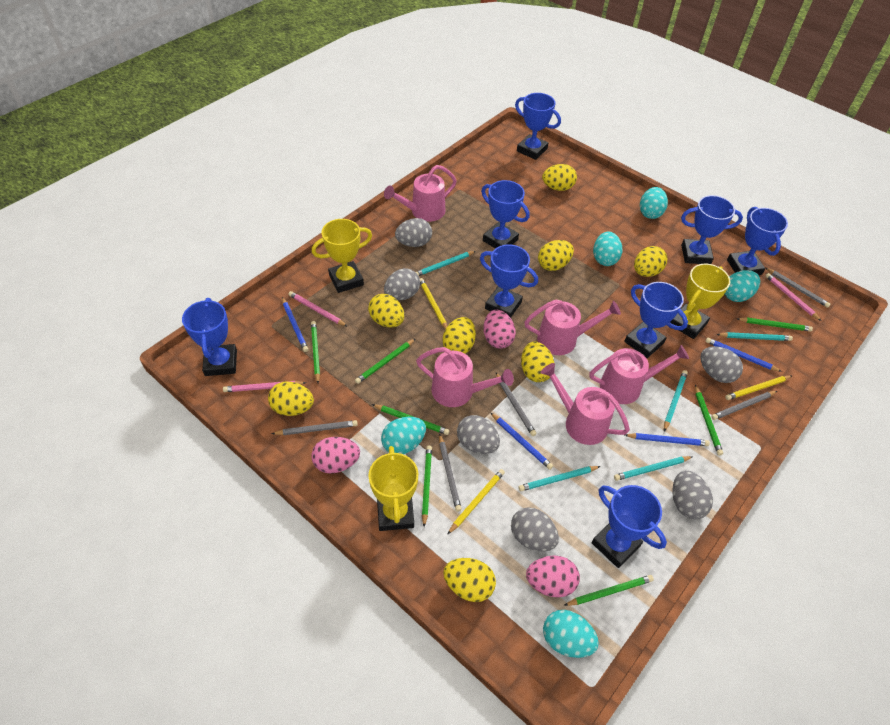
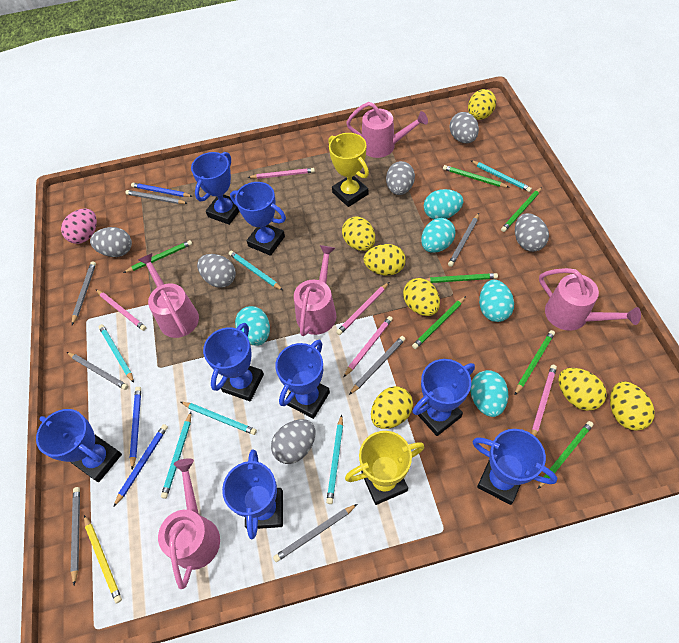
blue pencil: [282,297,309,352] [490,412,553,470] [625,433,710,446] [705,338,782,372] = 4 -> [114,424,168,506] [130,387,141,469] [131,183,192,197] = 3
grey pencil: [272,420,358,435] [439,433,462,512] [496,373,536,436] [711,391,777,420] [766,268,831,308] = 5 -> [67,352,128,390] [71,487,80,585] [72,261,96,325] [125,190,187,204] [273,504,357,562] [349,336,405,395] [448,213,479,267] = 7
pink egg: [311,437,360,474] [483,310,516,349] [526,556,580,598] = 3 -> [61,209,97,244] = 1
pink pencil: [223,381,306,392] [288,291,348,327] [765,273,821,321] = 3 -> [96,290,146,331] [248,168,315,179] [336,282,389,335] [344,316,393,377] [531,365,557,437] = 5
turquoise pencil: [416,251,475,276] [519,466,601,491] [614,456,692,481] [664,370,688,432] [716,332,793,341] = 5 -> [99,324,134,383] [161,412,191,499] [181,402,257,435] [229,251,283,290] [326,414,343,504] [470,160,532,192] = 6
yellow egg: [268,381,314,416] [368,294,404,327] [443,317,476,354] [443,558,496,602] [521,342,554,382] [538,240,574,271] [542,164,577,191] [634,246,667,277] = 8 -> [342,216,375,251] [363,244,406,276] [371,386,413,429] [403,278,440,316] [468,89,496,120] [558,368,607,411] [610,381,655,431] = 7
yellow pencil: [420,278,447,329] [447,469,505,535] [725,376,792,400] = 3 -> [84,515,122,603] = 1
yellow trophy: [312,219,372,293] [368,446,418,531] [670,264,730,339] = 3 -> [328,133,369,207] [345,431,424,505] = 2

